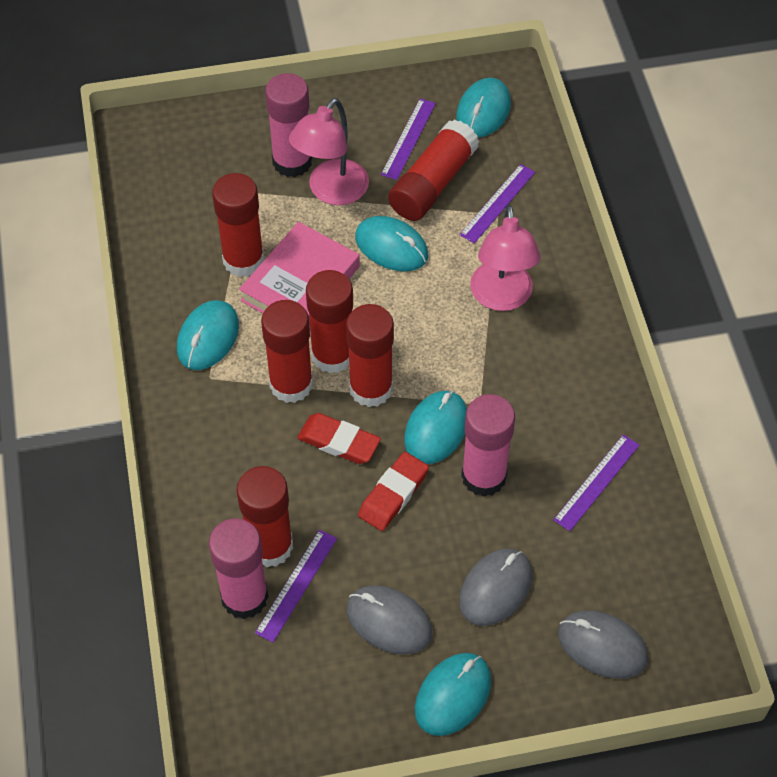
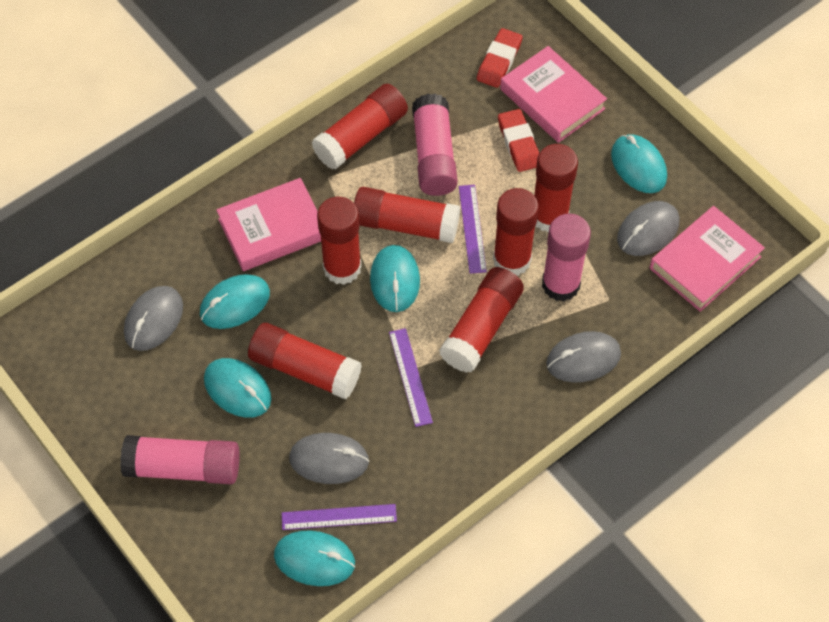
grey mouse: [347,585,432,655] [459,548,532,626] [558,611,648,679] = 3 -> [124,286,183,351] [289,433,369,484] [546,331,621,383] [617,201,679,256] = 4
pink book: [239,222,360,327] = 1 -> [216,178,321,271] [500,46,607,143] [649,206,765,312] = 3
pink lamp: [289,98,369,205] [470,205,540,311] = 2 -> none = 0
purple ruler: [255,530,337,642] [381,98,436,180] [459,164,535,243] [553,434,640,531] = 4 -> [282,504,397,530] [389,328,433,427] [459,185,487,274] = 3
red glue stick: [212,173,264,277] [236,466,293,567] [261,300,313,403] [306,270,353,374] [346,304,394,407] [388,119,479,221] = 6 -> [248,323,362,399] [311,84,408,170] [317,197,361,285] [354,187,460,243] [439,267,524,373] [493,188,539,276] [534,144,578,233] = 7

